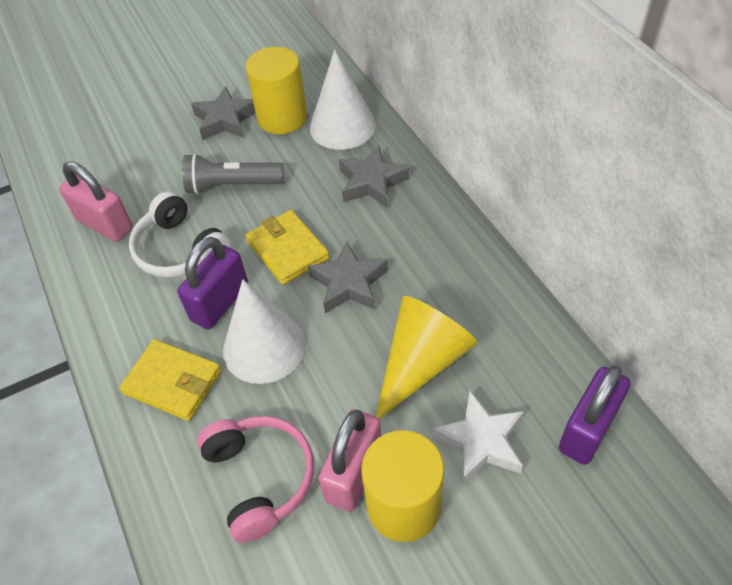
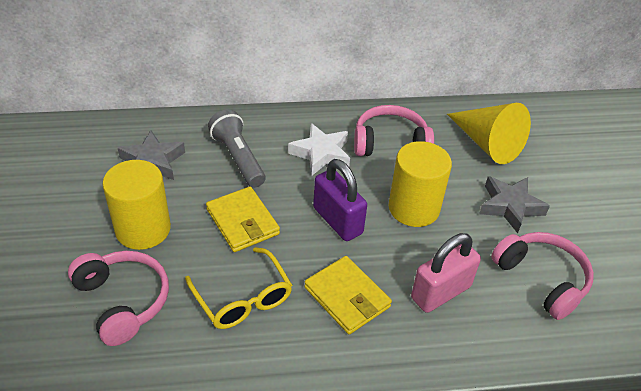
grey star: [191,86,255,140] [308,241,388,313] [339,146,409,208] = 3 -> [118,130,185,180] [479,176,550,233] = 2
pink headphones: [197,416,314,543] = 1 -> [68,251,169,346] [354,105,434,156] [491,232,594,320] = 3
pink padlock: [59,161,133,242] [318,409,381,512] = 2 -> [411,233,481,313] = 1
purple padlock: [177,237,248,329] [559,366,630,465] = 2 -> [313,159,367,241] = 1
white cone: [223,279,306,384] [310,49,376,150] = 2 -> none = 0
white headphones: [129,191,232,278] = 1 -> none = 0
yellow glasses: none = 0 -> [185,247,292,329] = 1

